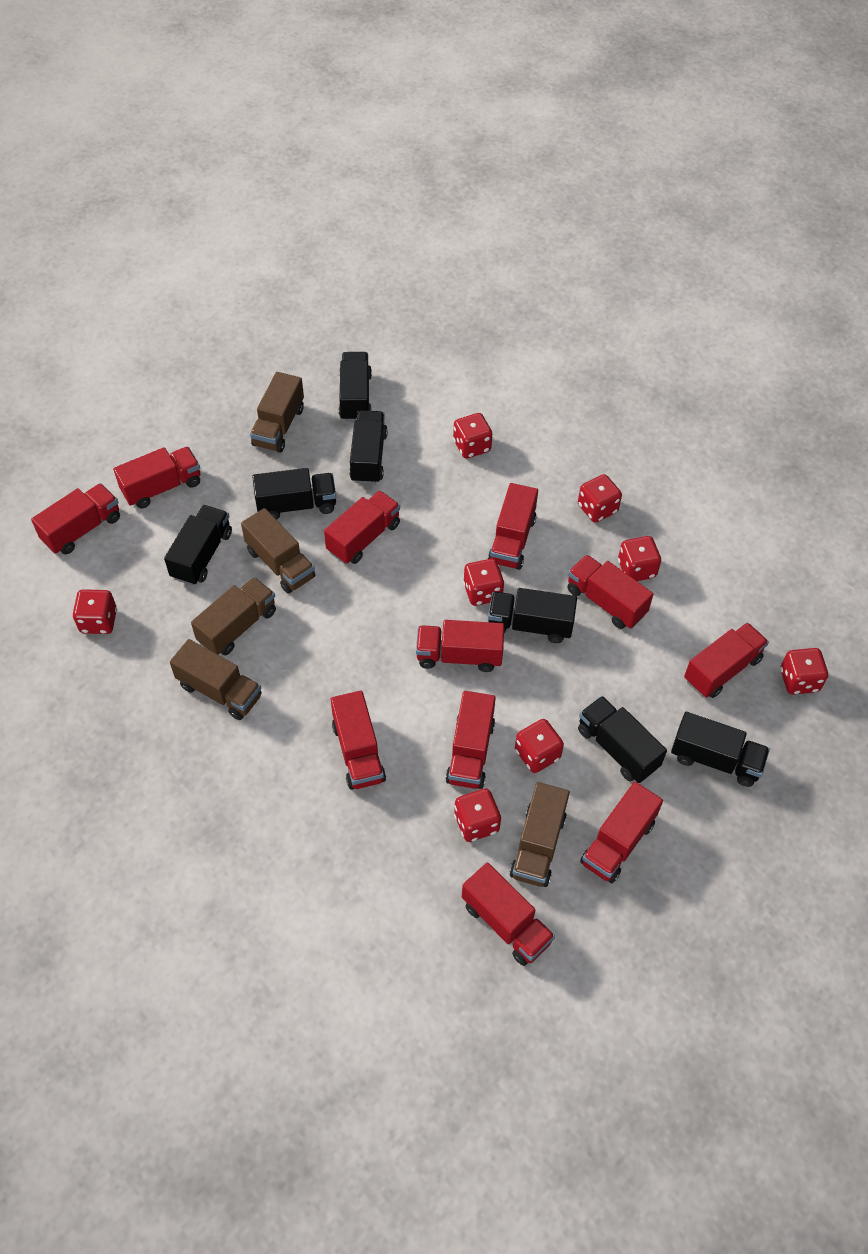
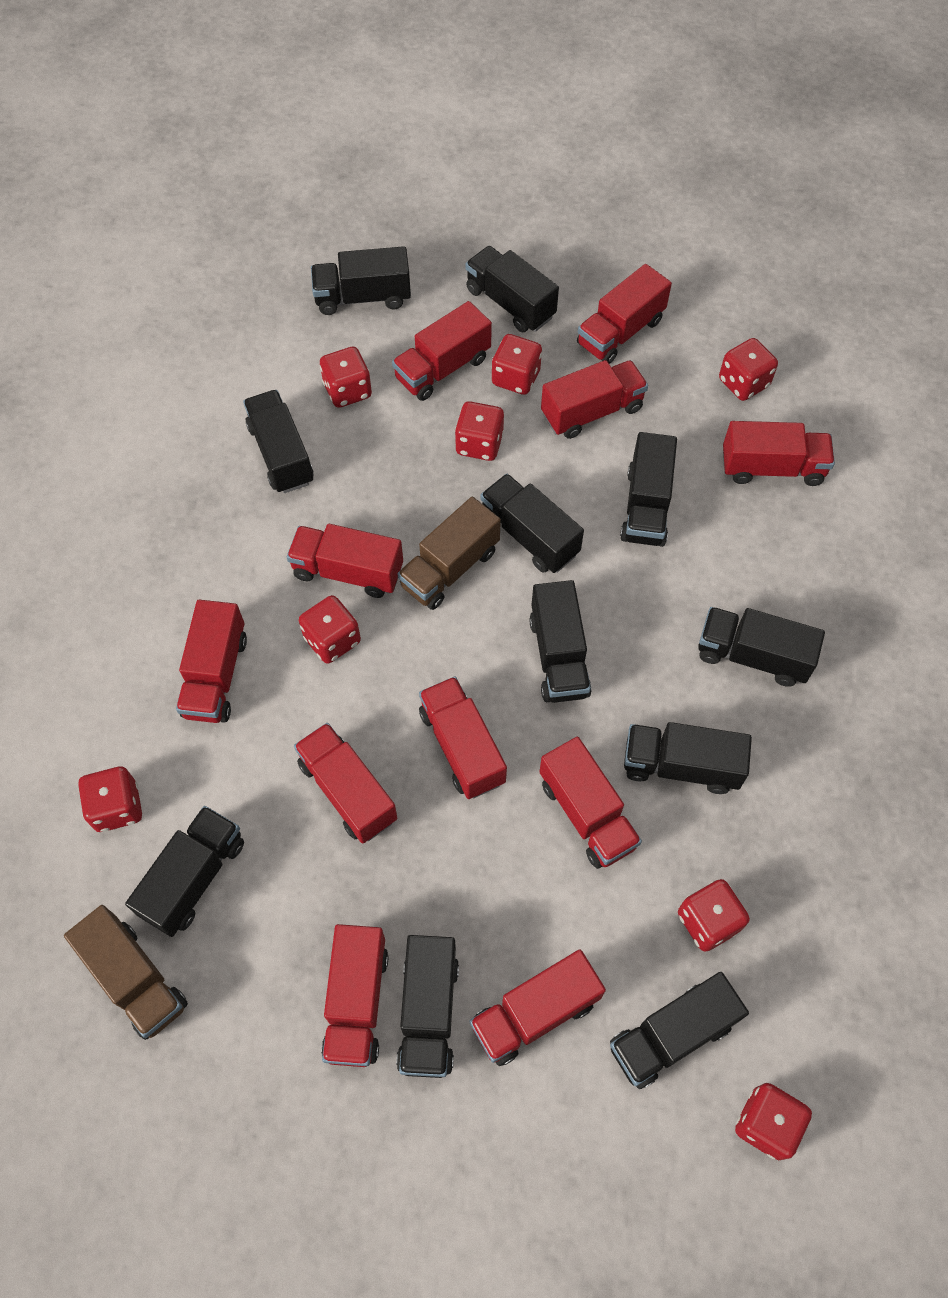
black truck: [164,505,232,585] [252,468,336,520] [339,352,372,422] [349,410,388,484] [488,588,577,643] [578,696,667,783] [671,712,770,787] = 7 -> [125,806,244,937] [243,390,314,493] [311,246,411,315] [396,935,459,1078] [465,246,559,332] [480,474,584,573] [529,580,592,703] [610,972,749,1089] [620,432,677,547] [624,722,752,794] [698,607,825,687] = 11
brown truck: [170,639,262,720] [191,577,276,655] [241,508,315,594] [250,372,304,453] [510,782,570,887] = 5 -> [64,905,188,1040] [397,497,501,610] = 2

